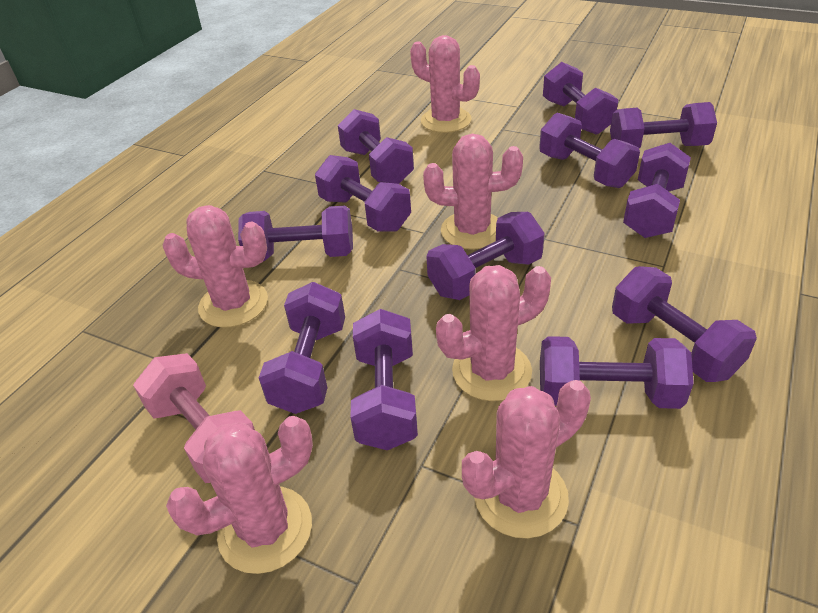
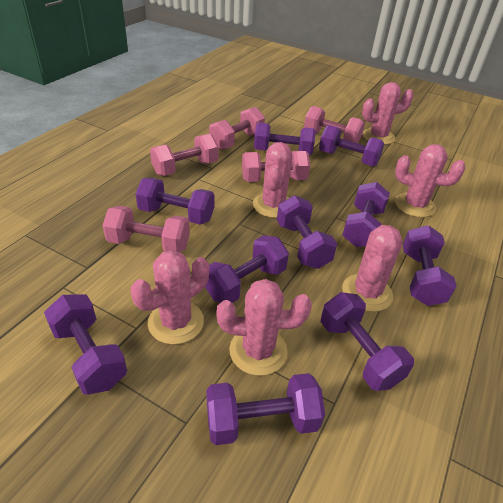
pink dumbbell: [133,353,255,483] = 1 -> [103,206,190,253] [150,134,218,176] [209,107,265,150] [242,151,310,182] [304,106,365,143] = 5
purple dumbbell: [238,206,353,261] [259,282,345,414] [315,155,411,232] [338,109,414,184] [350,309,418,450] [426,212,545,300] [539,113,640,188] [540,336,694,409] [543,62,618,135] [610,102,717,148] [612,266,757,382] [623,143,691,238] = 12 -> [44,294,127,395] [136,178,214,225] [205,235,289,303] [206,373,325,445] [254,123,316,155] [277,195,337,269] [319,125,385,167] [321,292,414,391] [342,182,390,247] [403,225,457,306] = 10

